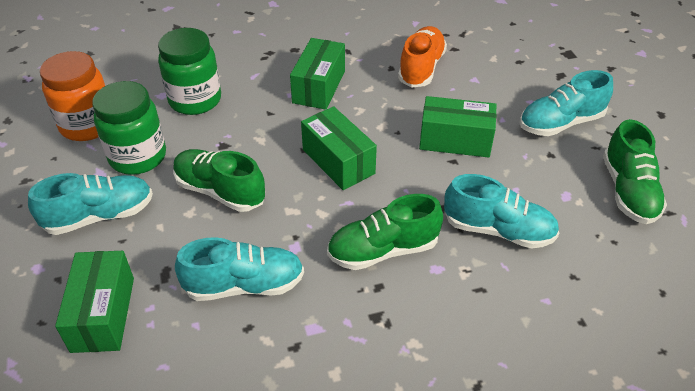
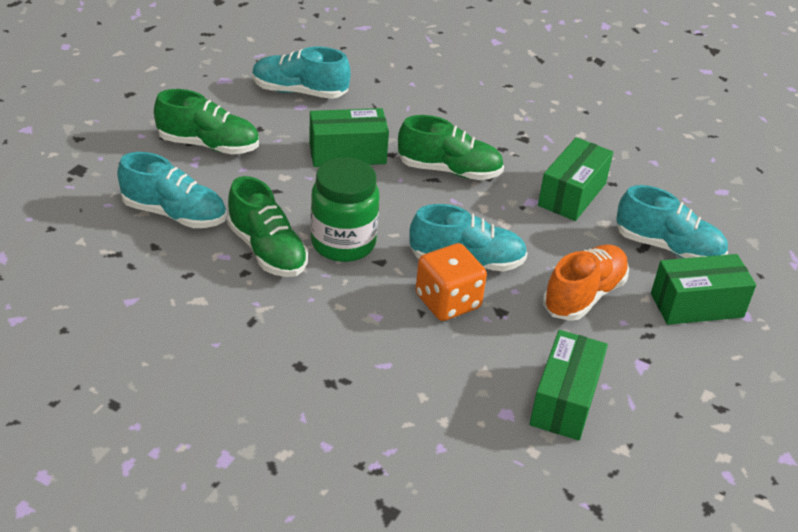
green jar: [92,81,166,175] [158,28,221,115] = 2 -> [310,157,379,262] = 1
orange dice: none = 0 -> [416,243,487,321] = 1
orange jar: [40,51,105,141] = 1 -> none = 0

